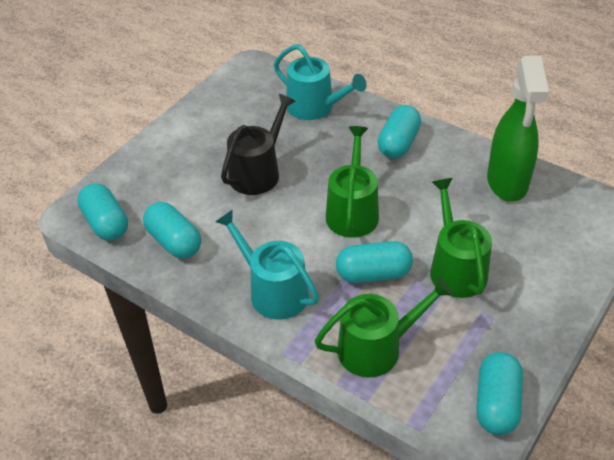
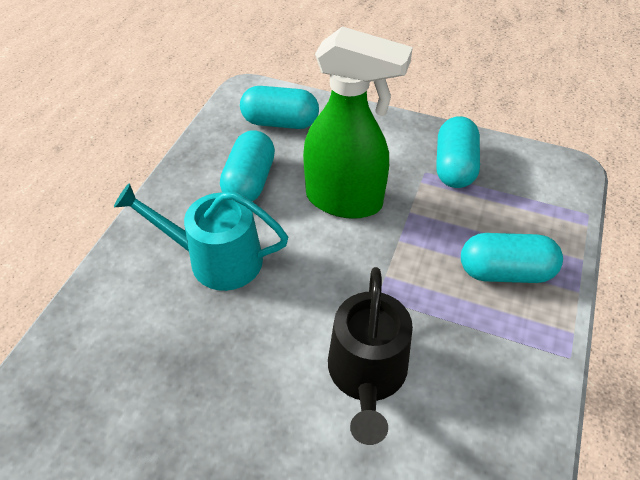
green watering can: [315,277,453,377] [326,126,379,238] [430,178,492,298] = 3 -> none = 0
turquoise capsule: [77,183,128,241] [143,202,201,259] [336,241,413,283] [378,105,421,159] [476,352,523,435] = 5 -> [220,130,275,201] [240,86,319,129] [436,116,480,188] [461,233,563,283] = 4
turquoise watering can: [215,209,319,320] [274,44,367,120] = 2 -> [114,183,288,291] = 1

